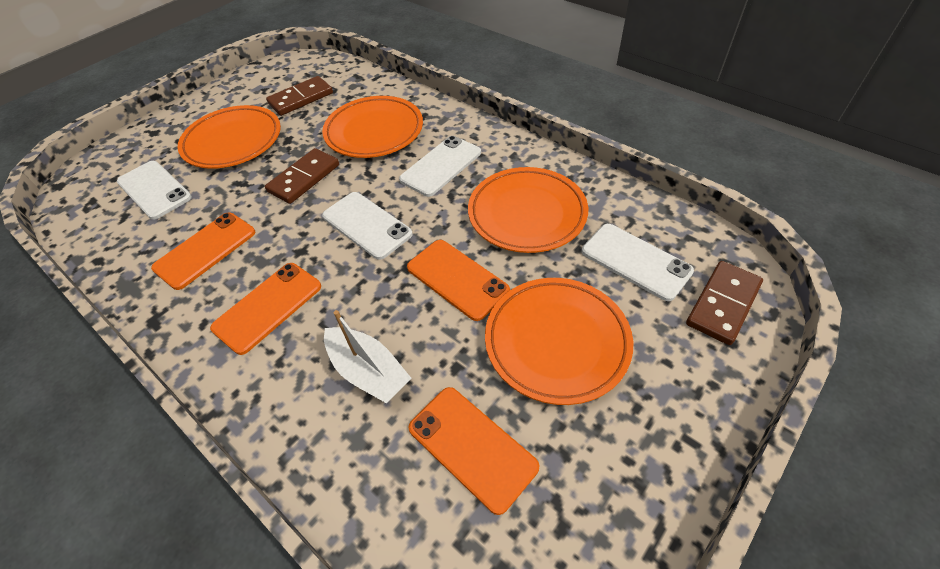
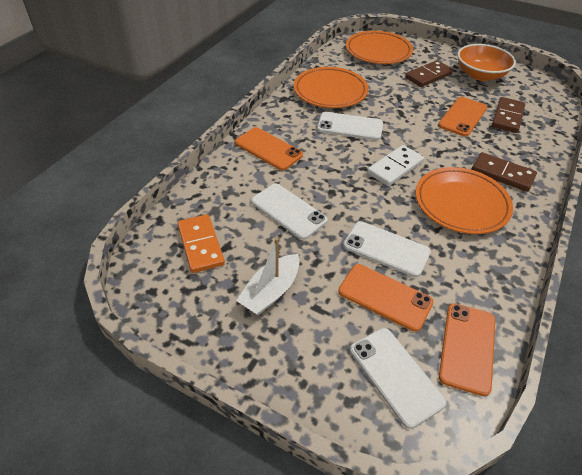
orange bowl: none = 0 -> [457,44,516,81] = 1
orange domino: none = 0 -> [177,214,225,273] = 1
orange plate: [178,105,281,169] [322,96,423,158] [468,167,588,253] [485,278,633,405] = 4 -> [294,67,368,108] [346,31,413,64] [415,167,513,234] = 3
white domino: none = 0 -> [367,145,424,186] = 1

